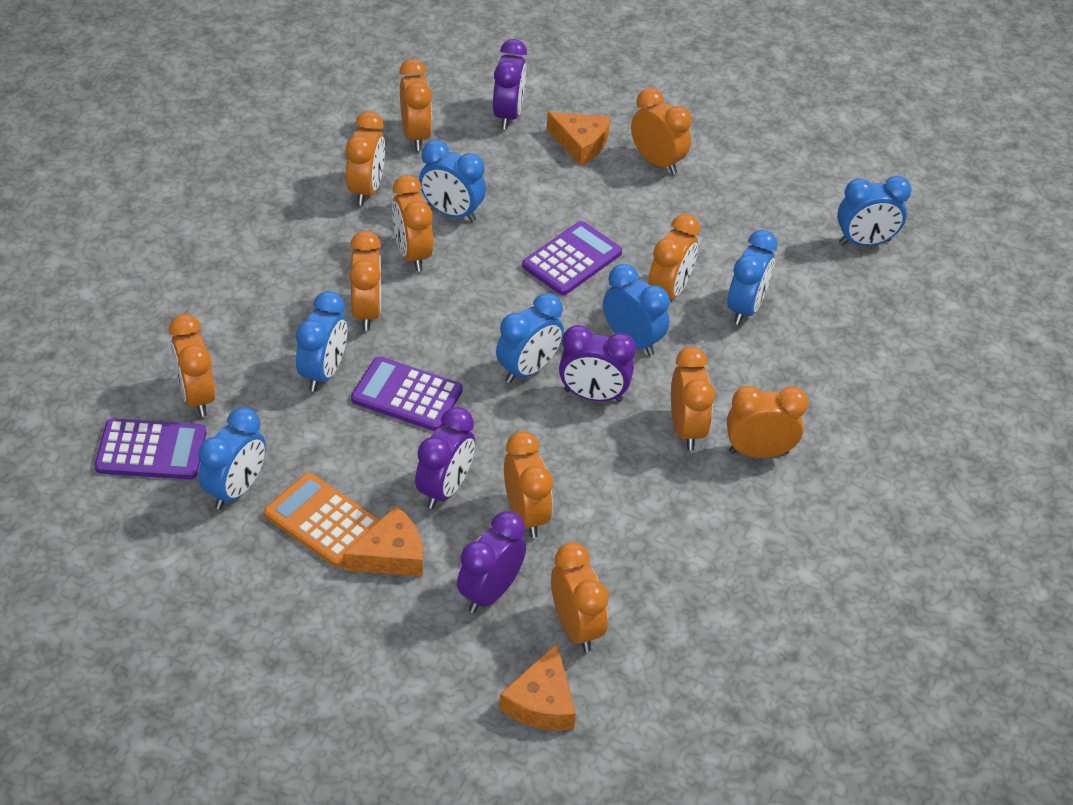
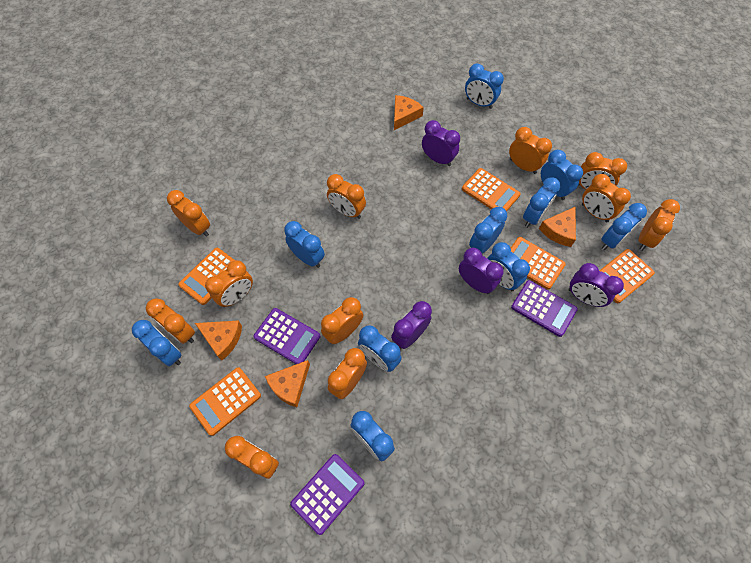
blue clock: [198,407,266,509] [296,291,347,392] [419,140,486,222] [496,293,564,383] [603,264,670,356] [728,230,777,325] [837,176,912,246] = 7 -> [132,320,181,366] [284,221,325,268] [350,411,395,462] [358,325,402,372] [465,64,504,109] [469,207,507,254] [487,242,530,291] [523,177,560,228] [541,150,583,200] [601,203,647,250] = 10
orange calculator: [264,472,380,568] = 1 -> [178,248,234,305] [189,367,261,436] [462,168,520,212] [511,237,566,290] [599,249,655,303] = 5
orange cheese: [343,506,423,577] [499,643,576,731] [547,112,610,165] = 3 -> [195,320,242,361] [265,360,310,407] [394,95,424,130] [539,207,576,247] = 4

